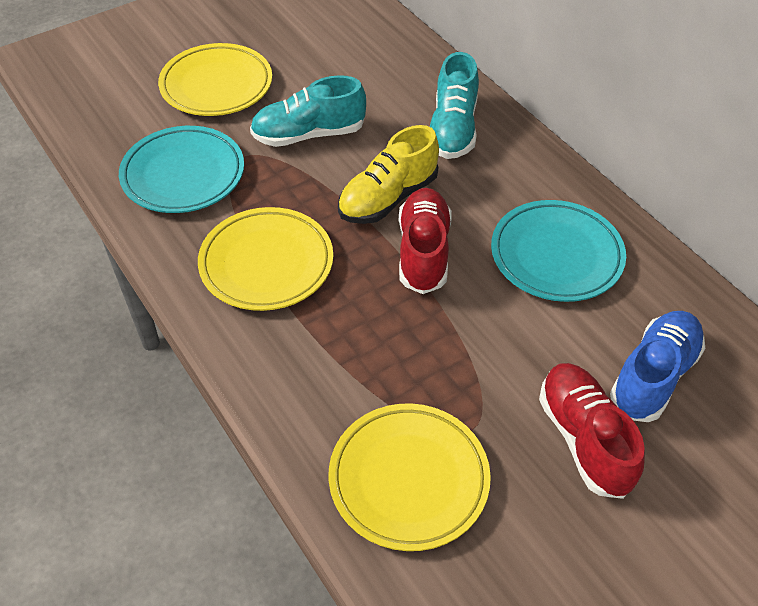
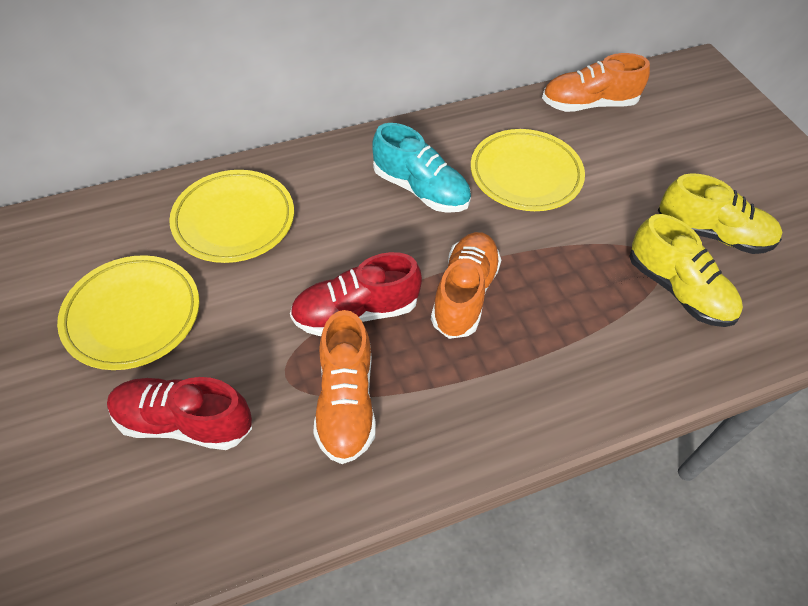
blue shoe: [610,311,705,422] = 1 -> none = 0
orange shoe: none = 0 -> [313,310,376,464] [431,232,501,339] [542,53,650,112] = 3
turquoise plate: [119,126,244,213] [491,200,626,302] = 2 -> none = 0
turquoise shoe: [250,75,366,147] [430,52,479,159] = 2 -> [373,123,471,213] = 1
yellow shoe: [338,125,439,224] = 1 -> [629,214,743,327] [658,173,783,254] = 2

